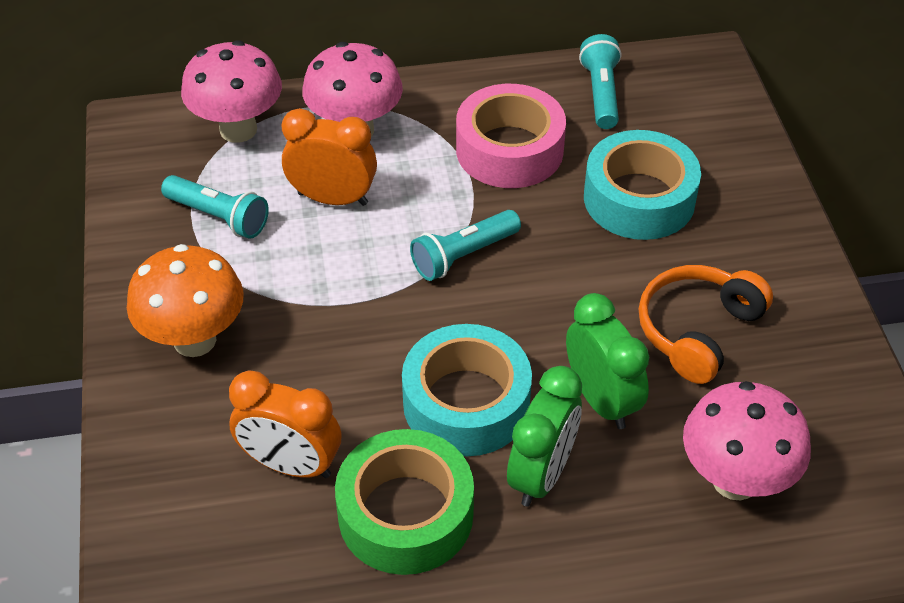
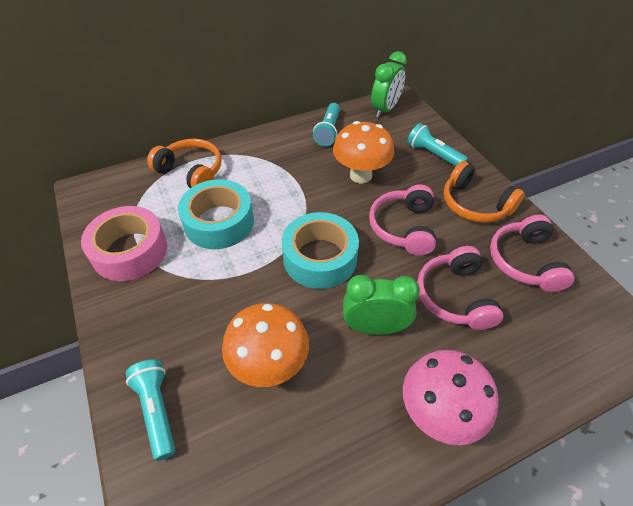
green tape: [335,429,474,575] = 1 -> none = 0
orange clock: [229,370,341,478] [282,108,377,206] = 2 -> none = 0
orange headphones: [639,265,773,384] = 1 -> [147,139,222,188] [444,161,524,223] = 2
orange mushroom: [127,244,244,357] = 1 -> [222,303,309,387] [333,121,394,183] = 2
pink headphones: none = 0 -> [369,185,436,256] [417,246,503,330] [490,215,575,292] = 3
pink mushroom: [181,40,282,143] [302,42,403,137] [683,381,811,500] = 3 -> [403,350,499,445] = 1

